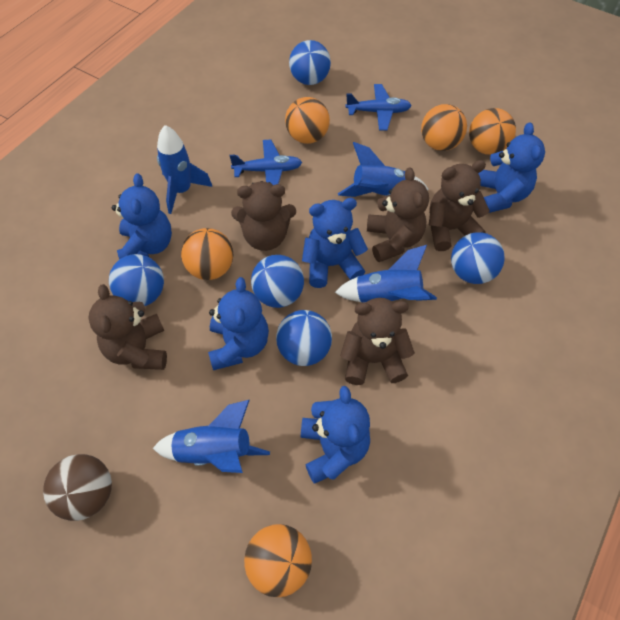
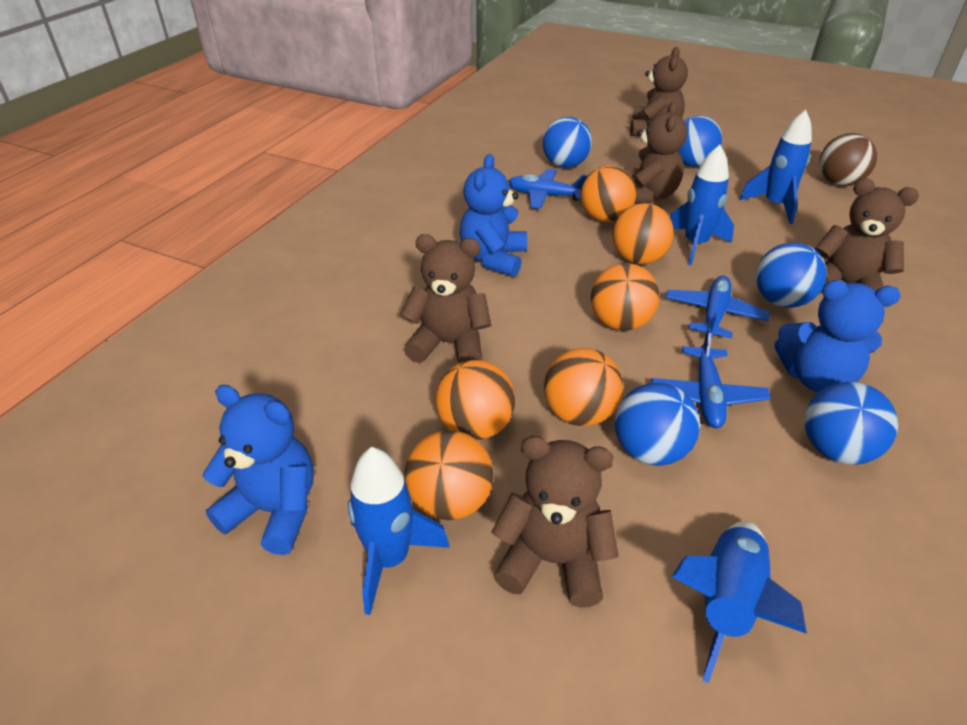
blue plane: [230,139,302,185] [345,84,412,131] = 2 -> [510,169,588,209] [651,328,771,428] [666,276,770,339] = 3
blue teddy bear: [112,173,172,260] [208,277,269,370] [301,386,370,484] [302,198,368,288] [478,122,545,213] = 5 -> [202,385,314,555] [460,154,527,277] [775,280,901,393] = 3
orange ball: [181,228,233,280] [244,524,312,597] [285,97,330,144] [421,104,467,151] [469,108,516,155] = 5 -> [405,430,493,520] [436,360,515,440] [544,348,623,426] [581,165,636,222] [591,263,659,331] [612,203,674,264] = 6

